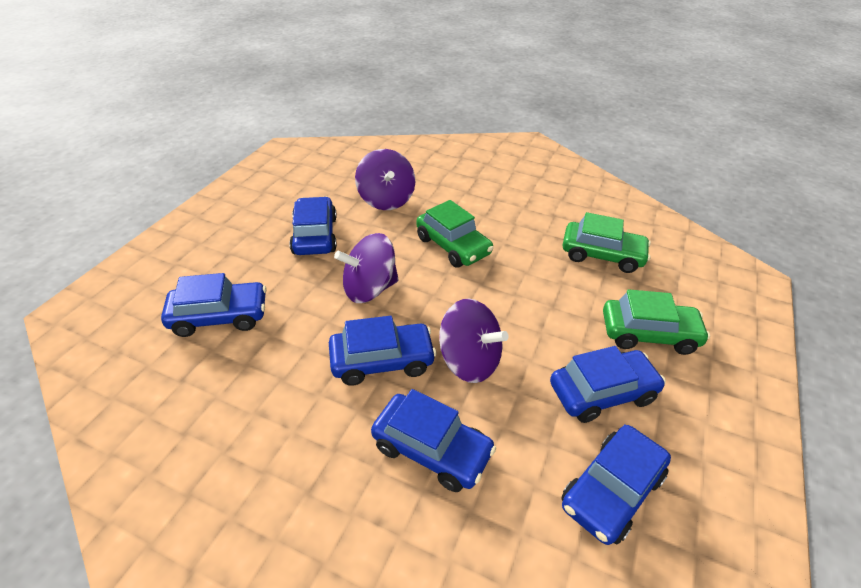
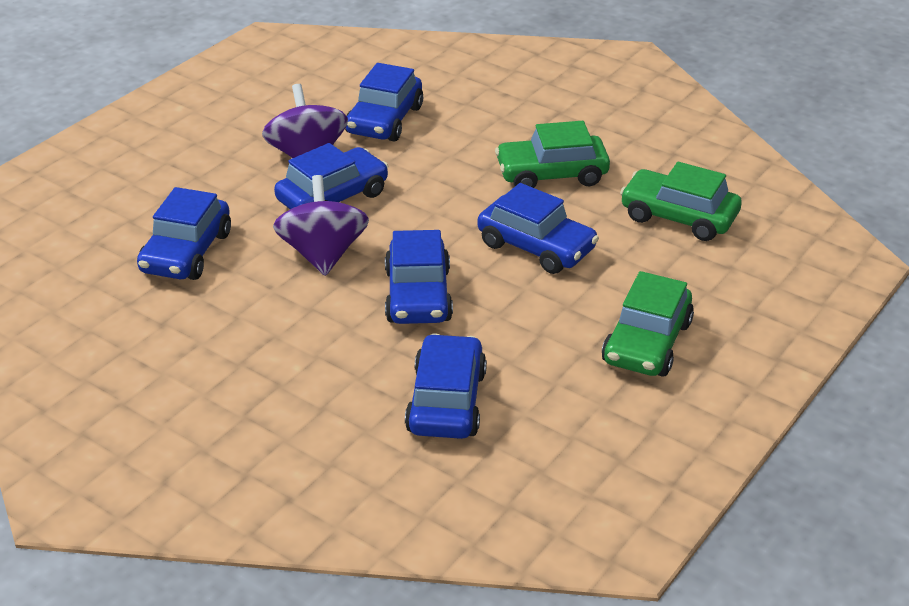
purple spinning top: [334,233,399,303] [355,149,415,210] [439,299,509,383] = 3 -> [262,84,348,158] [273,175,369,276] = 2

